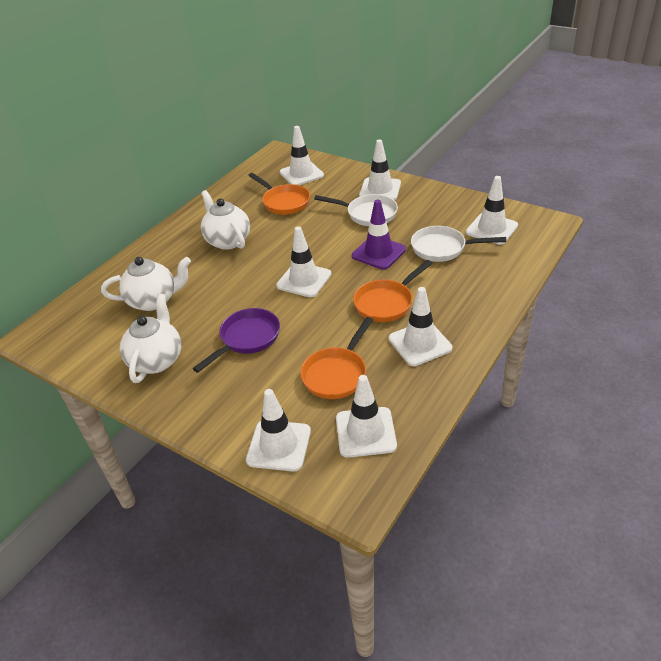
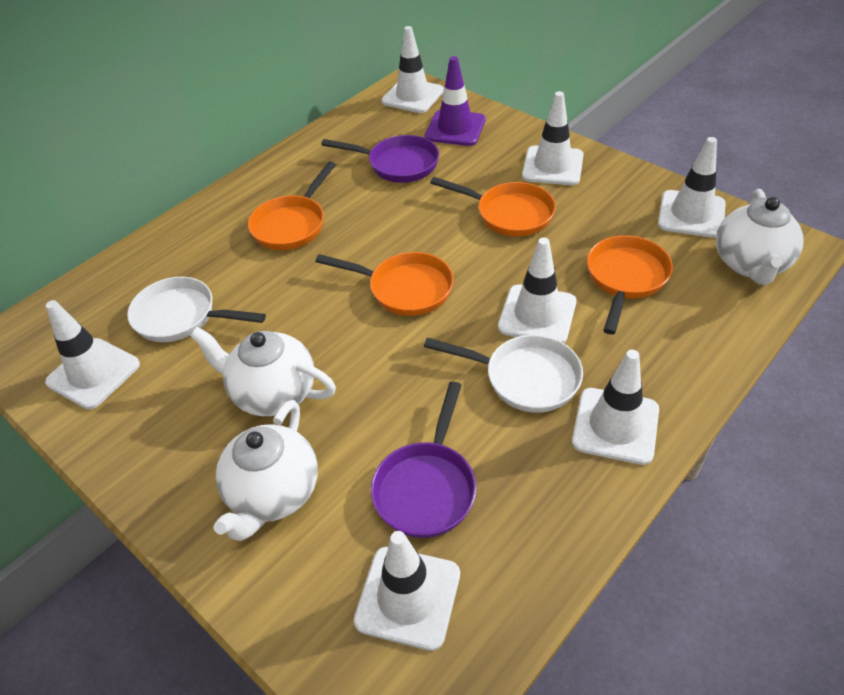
orange pan: [248,173,310,215] [300,317,373,399] [353,260,433,322] = 3 -> [248,161,336,250] [315,252,454,316] [430,177,556,237] [587,235,673,335] = 4
purple pan: [193,308,280,373] = 1 -> [321,135,439,183] [371,382,476,538] = 2

